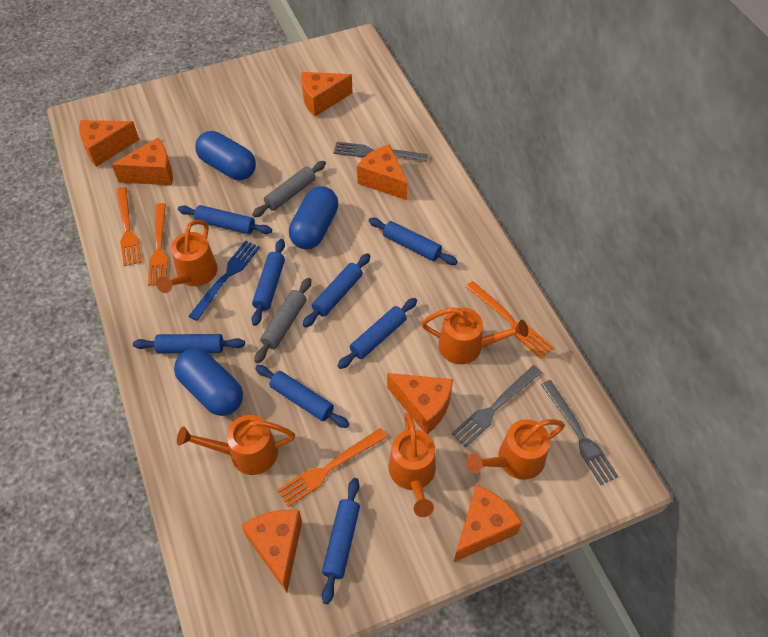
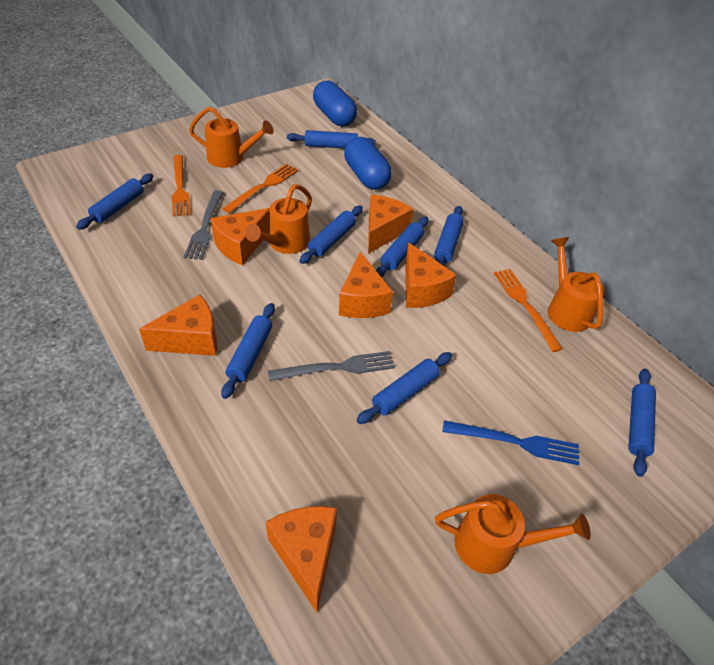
blue capsule: [174,348,243,416] [195,131,256,180] [289,186,338,249] = 3 -> [313,81,357,126] [344,137,392,190] = 2
grey fork: [334,142,428,161] [452,365,542,447] [541,380,619,485] = 3 -> [184,190,223,260] [268,351,395,381] = 2
grey rolling pin: [252,161,326,217] [254,278,311,363] = 2 -> none = 0
orange cheese: [79,120,140,167] [112,138,173,185] [241,510,302,593] [301,72,353,116] [357,144,408,200] [387,373,453,434] [454,485,522,562] = 7 -> [139,295,217,356] [211,208,270,265] [266,506,337,612] [339,252,393,318] [368,195,413,254] [405,243,457,308] = 6
orange fork: [116,187,142,266] [148,203,168,286] [277,428,387,507] [466,281,554,359] = 4 -> [172,155,191,217] [222,164,298,213] [494,269,563,352] = 3
orange watering can: [156,220,218,293] [177,415,295,475] [389,412,436,517] [421,307,528,364] [466,419,565,480] = 5 -> [189,107,274,168] [245,184,312,254] [435,494,591,574] [548,237,604,332] = 4

